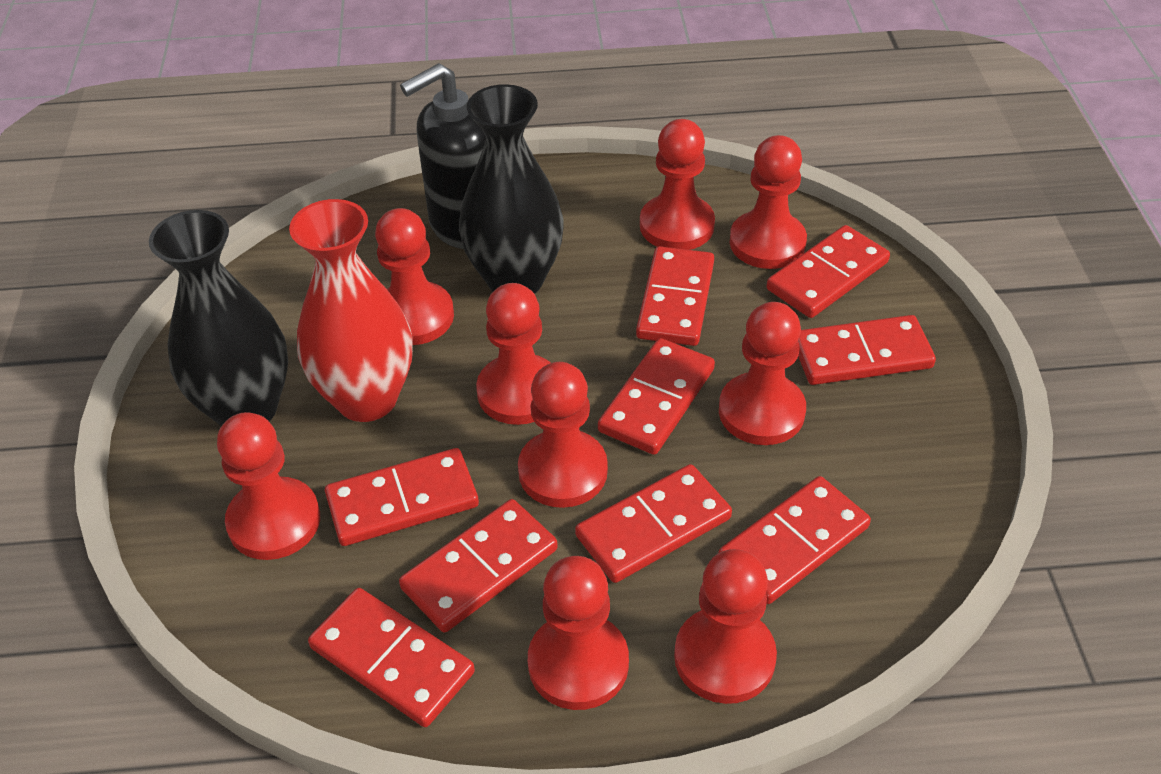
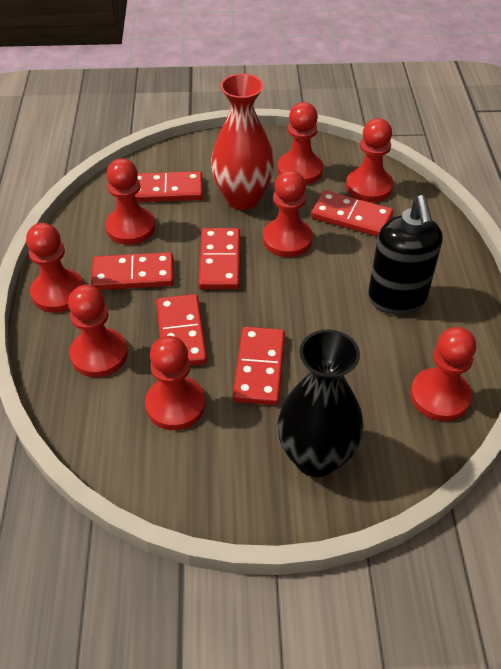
black vase: [149,210,288,426] [459,84,564,294] = 2 -> [277,329,364,477] = 1
red domino: [308,588,475,727] [325,448,479,546] [399,499,558,632] [575,464,732,583] [598,338,715,455] [636,246,714,346] [718,476,871,604] [767,225,890,318] [798,315,936,385] = 9 -> [91,252,174,290] [135,171,203,202] [156,294,207,366] [198,228,240,289] [233,327,285,405] [311,190,393,237] = 6
red pawn: [217,412,320,560] [375,208,454,345] [476,283,551,425] [518,362,608,508] [528,556,629,710] [640,119,715,250] [674,549,777,704] [719,302,806,445] [730,135,807,269] = 9 -> [26,223,84,313] [68,285,128,377] [105,158,155,245] [145,336,205,430] [263,170,313,257] [277,102,323,185] [346,118,394,202] [410,327,476,421] = 8

